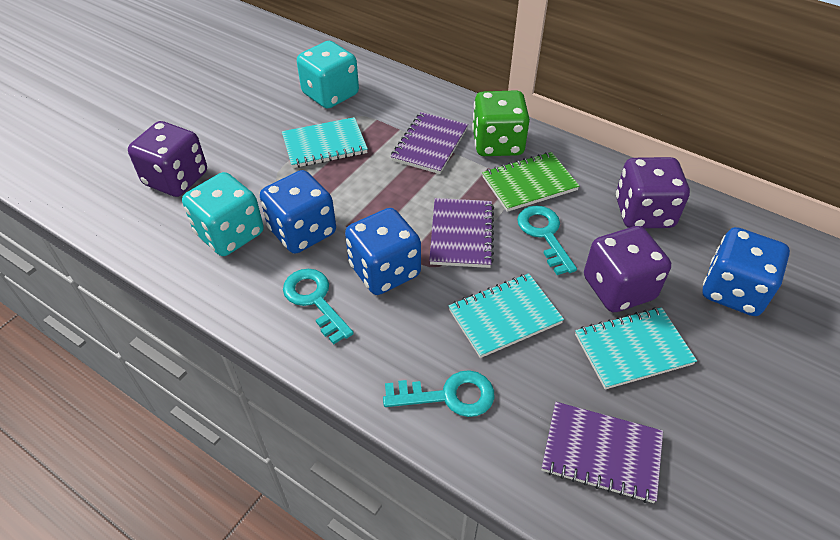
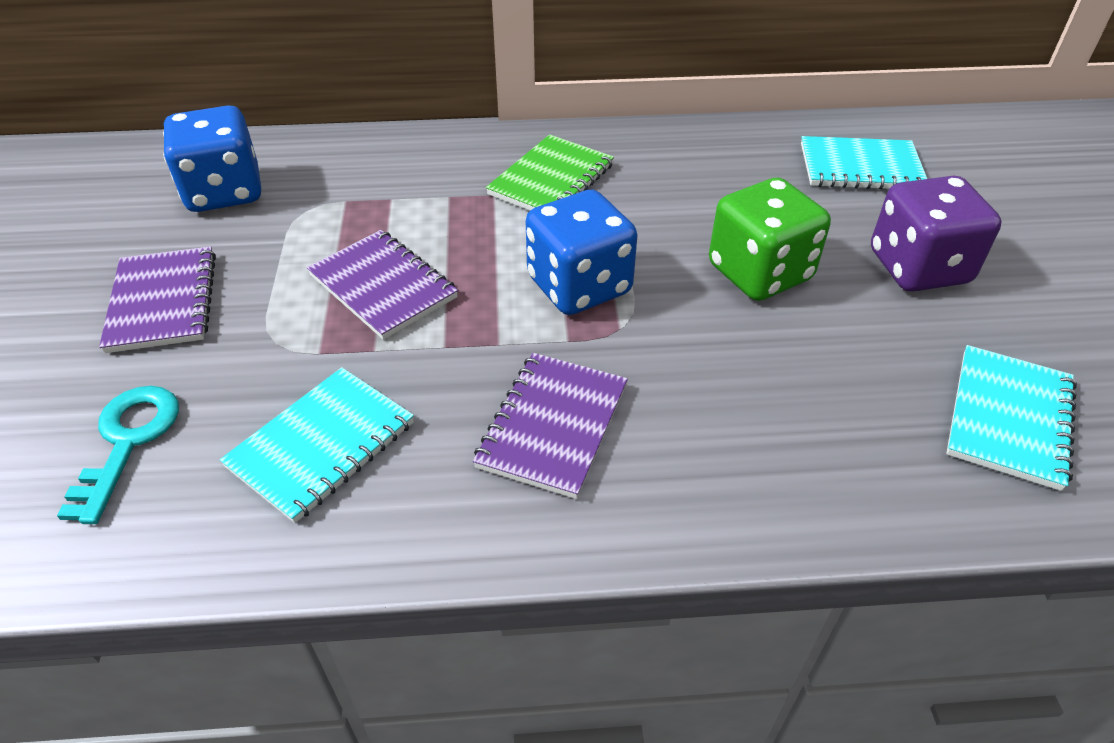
blue dice: [260,170,336,254] [345,208,421,295] [703,227,790,316] = 3 -> [163,105,261,212] [525,190,638,315] = 2
purple dice: [128,121,207,197] [584,226,671,312] [616,157,690,228] = 3 -> [871,176,1001,292] = 1
turquoise dice: [182,172,264,256] [297,41,359,109] = 2 -> none = 0
turquoise key: [283,269,354,344] [383,370,494,417] [517,206,577,275] = 3 -> [57,386,179,524] = 1

